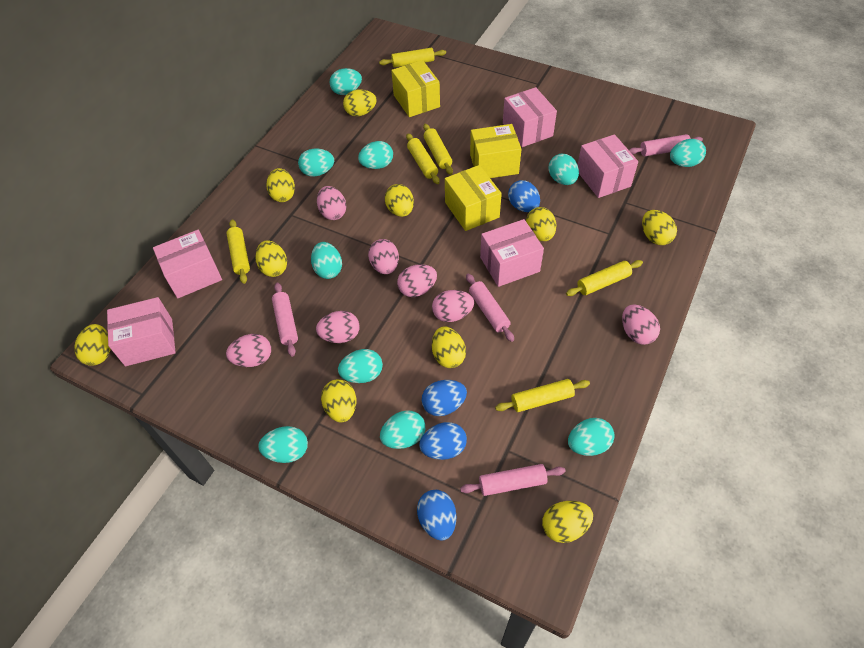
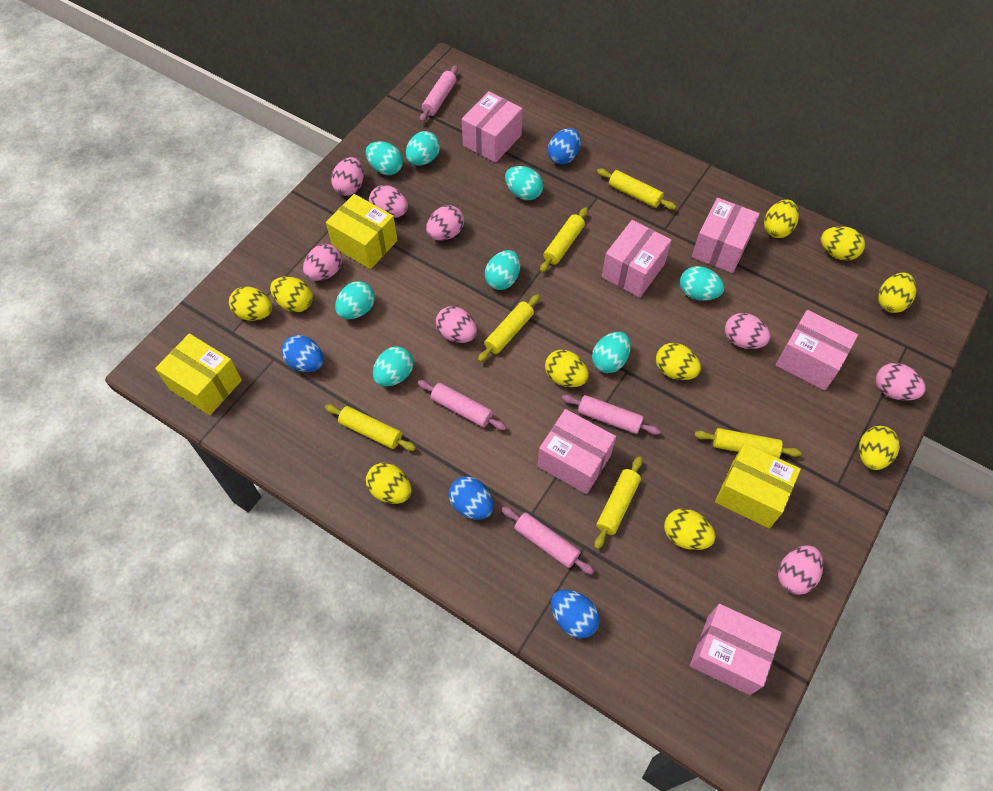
pink box: [107,297,176,366] [153,230,222,298] [480,219,544,287] [503,87,557,147] [578,134,638,198] = 5 -> [462,91,523,163] [538,409,616,494] [602,220,672,298] [690,604,782,695] [692,198,760,273] [776,310,858,390] = 6
pink egg: [226,334,271,367] [316,311,359,343] [317,186,346,220] [368,239,399,274] [397,264,437,297] [432,290,474,322] [622,304,660,345] = 7 -> [303,244,342,281] [331,157,364,196] [369,185,408,218] [426,205,464,240] [436,306,477,343] [725,313,771,349] [778,545,823,595] [876,363,926,401] = 8
turquoise egg: [258,426,308,463] [298,149,334,177] [311,242,342,279] [329,68,362,95] [338,349,383,383] [358,141,393,169] [380,410,425,449] [549,154,579,185] [568,418,615,456] [670,139,706,167] = 10 -> [335,281,375,319] [366,141,403,175] [373,346,413,386] [406,131,440,165] [485,250,520,290] [505,166,543,200] [592,332,631,373] [680,266,724,301] = 8

